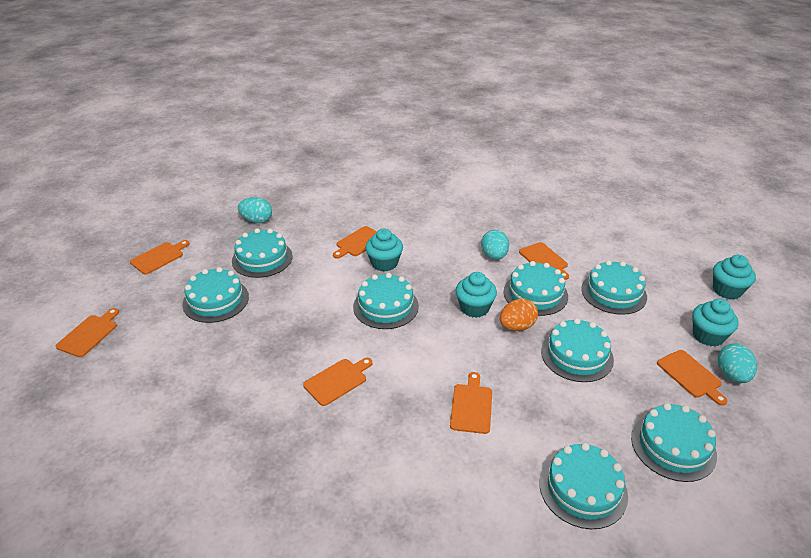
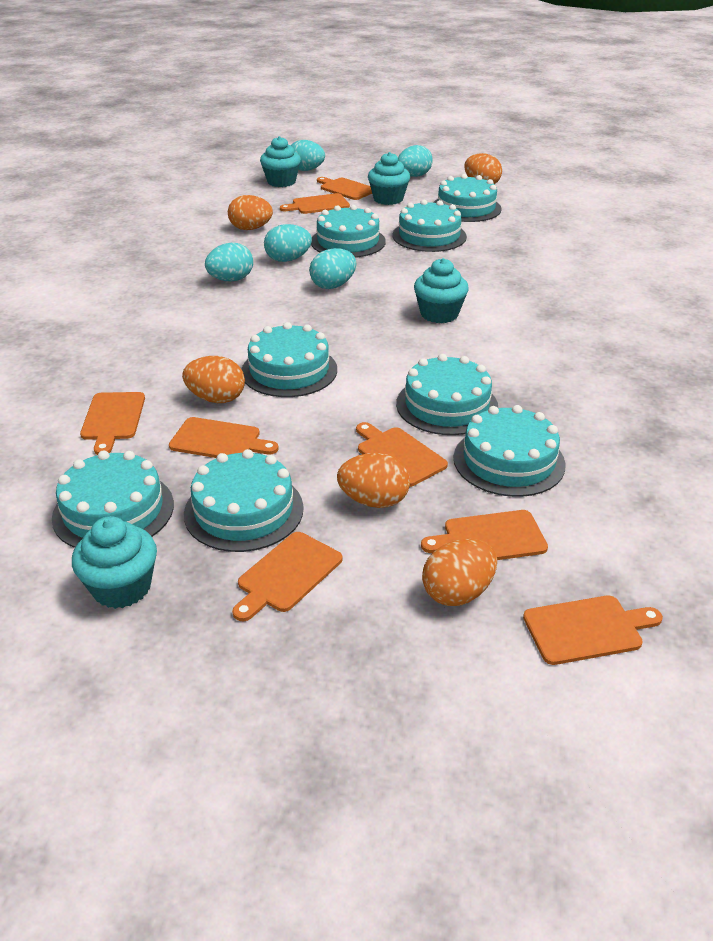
orange cutting board: [56,308,119,357] [130,240,190,275] [303,358,373,406] [333,226,377,259] [450,372,492,434] [519,242,569,280] [657,350,728,406] = 7 -> [80,392,145,455] [169,417,279,458] [232,532,343,621] [280,193,350,214] [317,177,372,200] [356,422,448,487] [421,510,548,560] [523,596,663,665] = 8
orange egg: [500,299,538,331] = 1 -> [182,356,245,403] [228,195,273,230] [337,453,410,508] [422,539,497,606] [464,153,502,184] = 5
turquoise egg: [238,197,272,223] [481,230,509,260] [718,343,757,383] = 3 -> [205,242,253,281] [264,224,312,262] [291,140,325,171] [309,248,356,289] [398,145,433,177] = 5

